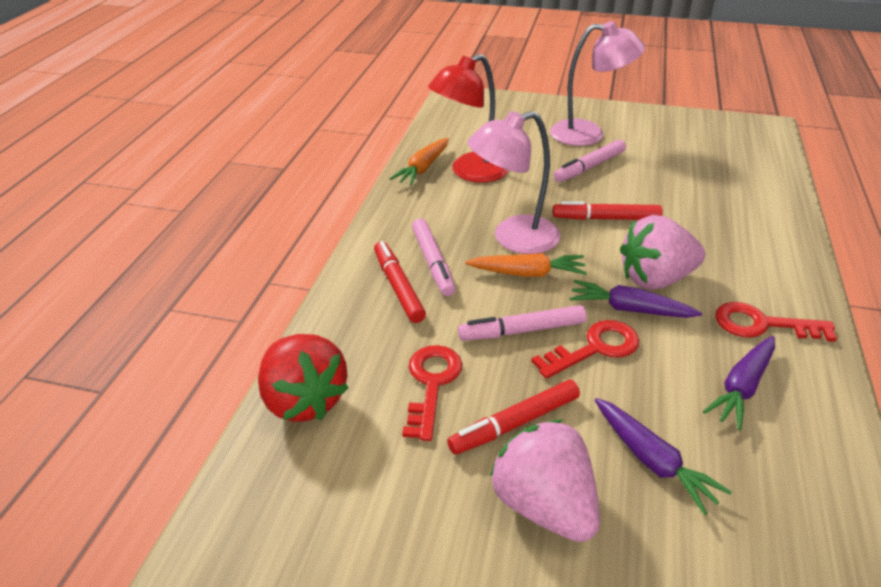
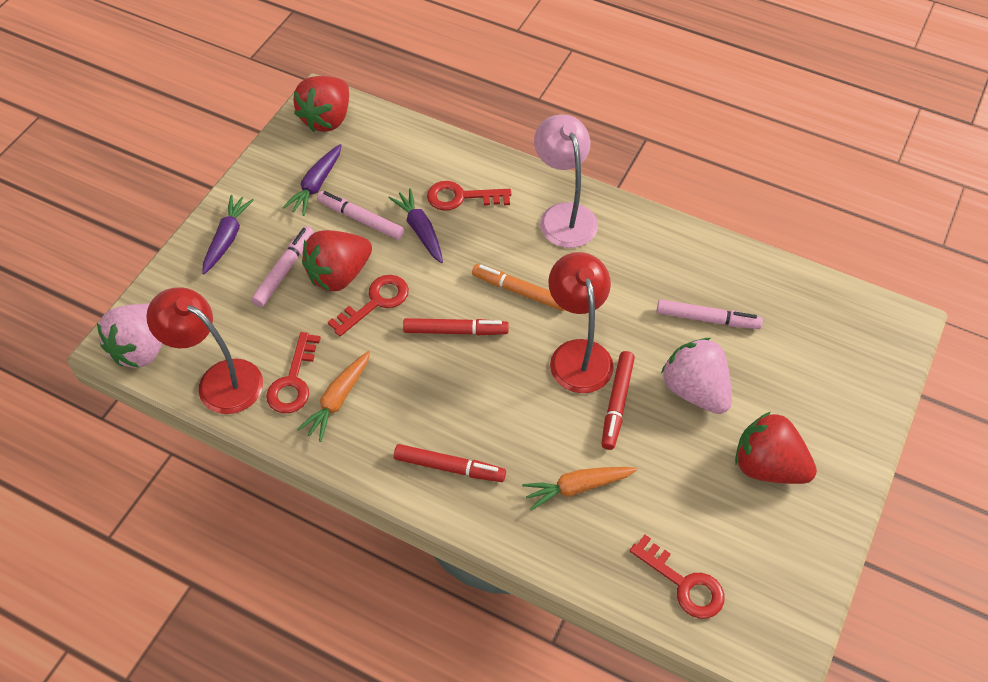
orange marker: none = 0 -> [472,264,565,311] = 1
pink lamp: [467,111,560,254] [550,21,645,146] = 2 -> [534,115,598,248] = 1
red key: [402,345,462,441] [531,320,639,379] [715,302,837,342] = 3 -> [266,332,321,413] [328,275,409,336] [427,181,511,211] [630,534,725,619] = 4
red lamp: [428,54,509,183] = 1 -> [146,287,263,414] [548,252,614,393] = 2
red strawberry: [258,334,349,422] = 1 -> [293,76,349,132] [302,230,372,291] [735,412,817,484] = 3

